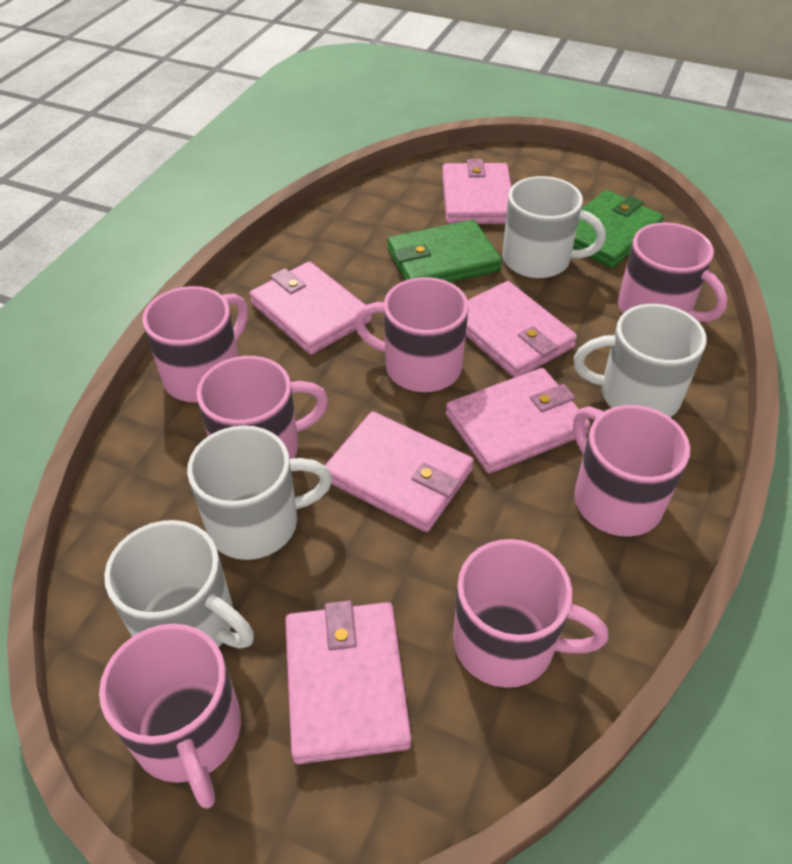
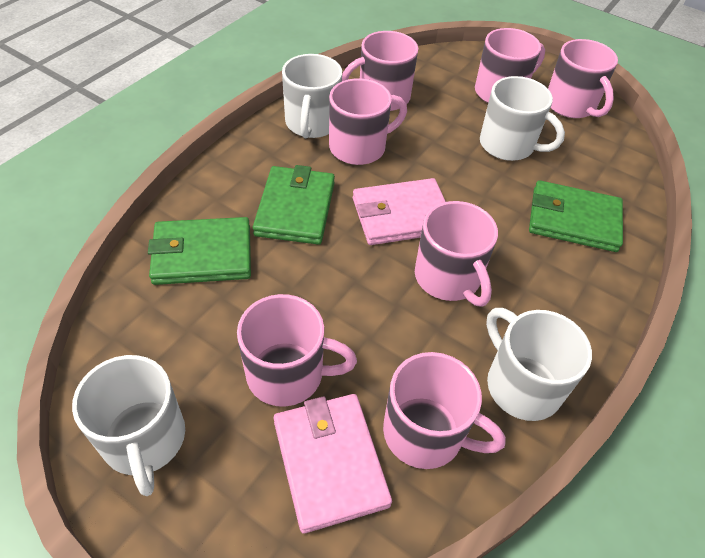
green wallet: [387,220,502,282] [573,190,664,268] = 2 -> [148,217,251,285] [253,165,335,245] [529,180,623,252] = 3
pink wallet: [249,261,372,355] [285,600,412,764] [324,411,474,532] [442,159,511,224] [446,368,590,474] [466,281,577,378] = 6 -> [274,394,392,533] [353,178,446,245] = 2

